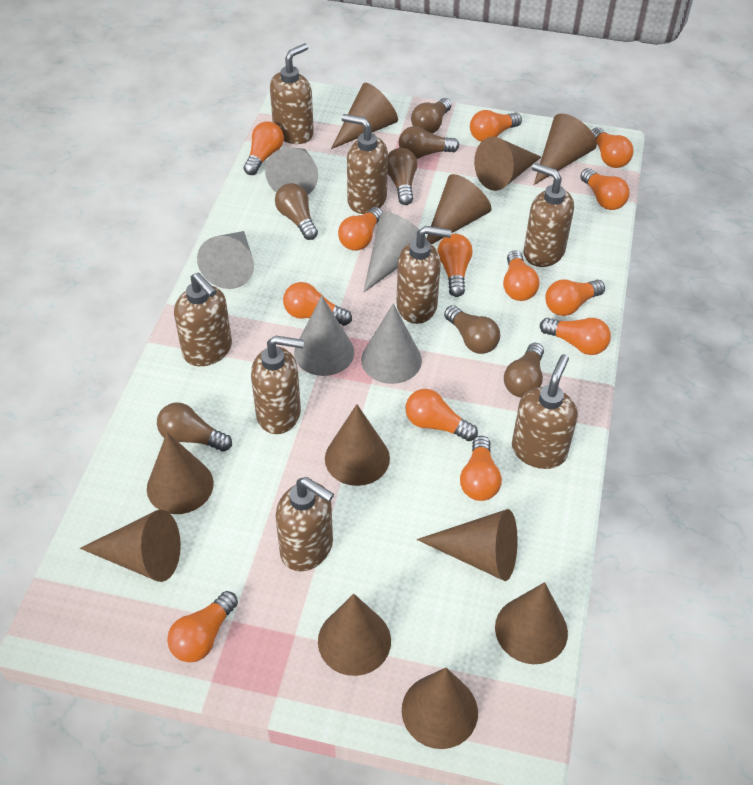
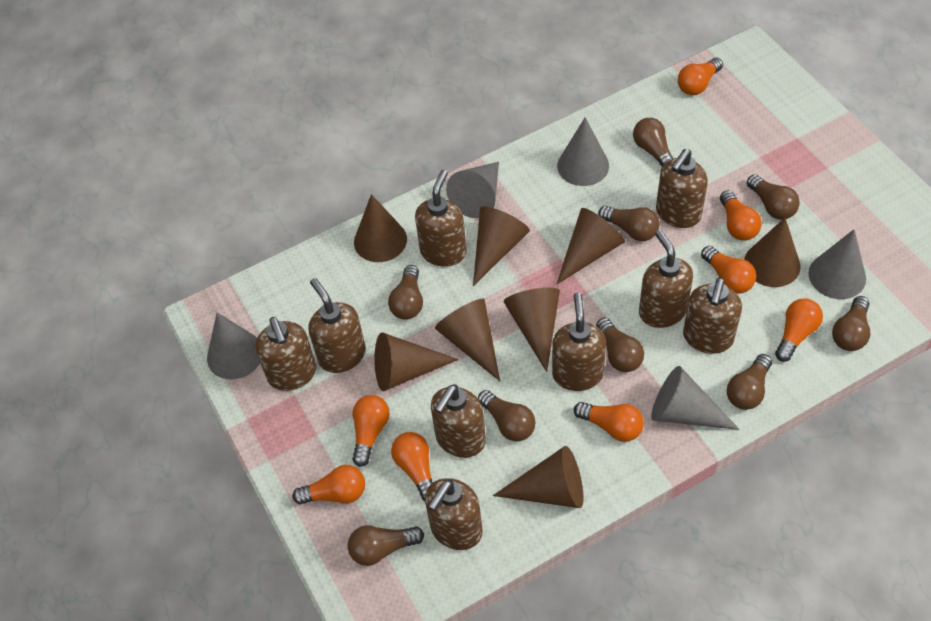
brown cone: [80,509,181,582] [147,432,214,514] [318,594,391,676] [325,404,390,486] [331,83,398,149] [402,668,478,749] [417,509,518,581] [427,174,491,244] [474,136,541,191] [495,582,568,664] [534,114,597,185] = 11 -> [354,194,407,262] [374,332,458,391] [435,298,500,381] [473,206,530,286] [493,446,584,508] [504,288,560,372] [557,208,625,284] [744,218,800,287] = 8
brown light bulb: [157,402,232,452] [275,183,318,240] [387,148,417,205] [399,126,459,159] [411,98,452,134] [444,305,500,354] [504,343,544,397] = 7 -> [348,525,424,566] [388,265,423,320] [478,390,535,441] [596,317,644,372] [598,206,660,241] [633,118,673,167] [727,354,772,410] [747,174,800,220] [832,296,870,351] = 9
brown soap dispenser: [174,273,232,366] [251,335,304,434] [270,43,314,144] [275,477,334,571] [342,114,388,214] [396,226,452,324] [512,354,578,469] [524,163,574,267] = 8 -> [255,317,316,391] [309,278,366,373] [415,170,467,267] [425,478,483,550] [431,384,486,458] [552,292,606,391] [639,230,693,328] [656,149,708,228] [683,278,742,354] = 9
orange light bulb: [167,591,238,662] [244,121,284,175] [283,282,352,326] [338,207,383,251] [405,389,478,441] [438,234,473,297] [460,436,502,501] [470,110,522,142] [503,250,540,301] [540,318,611,355] [545,279,605,316] [580,168,630,210] [592,127,634,168] = 13 -> [293,465,365,505] [352,395,390,467] [391,432,433,501] [574,402,644,442] [678,58,723,95] [701,246,756,294] [720,190,762,241] [775,298,823,362] = 8

